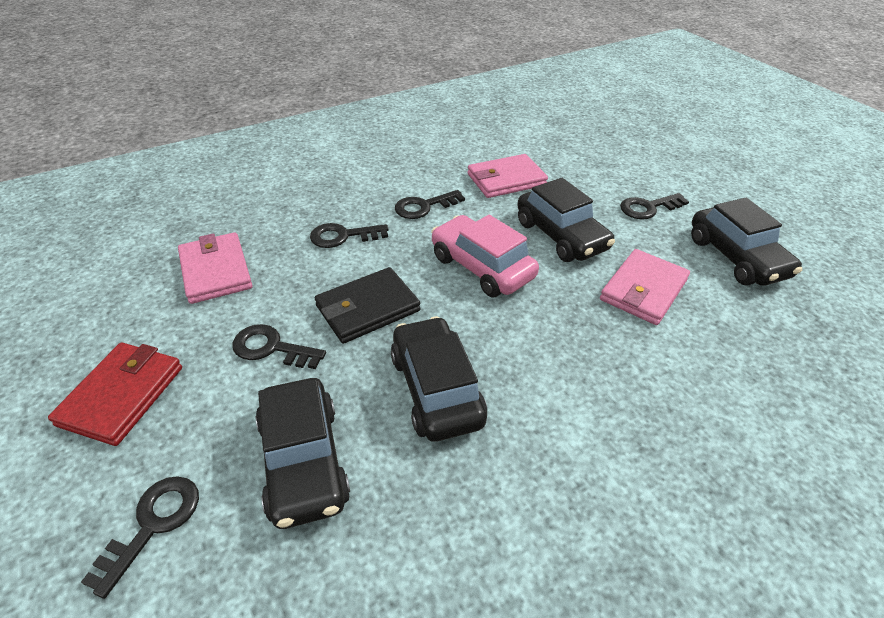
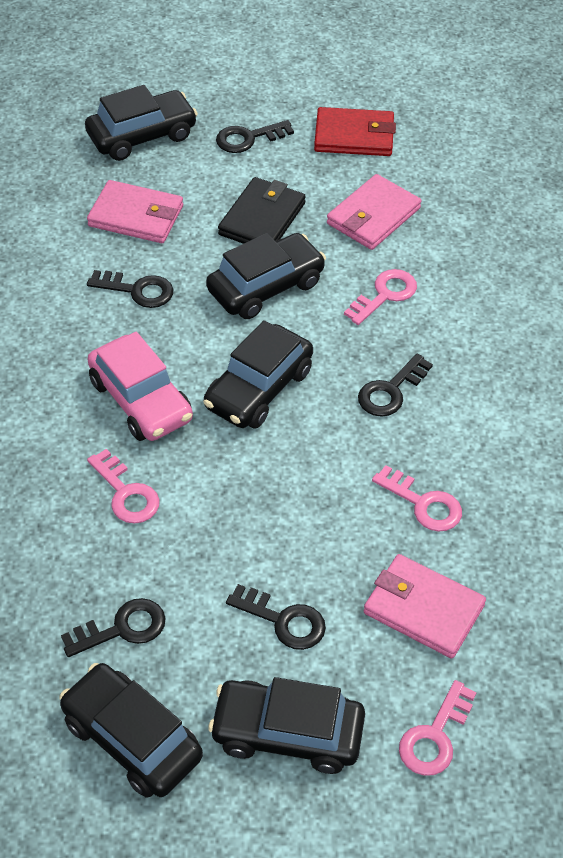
black car: [256,378,350,529] [391,316,487,442] [517,178,615,262] [691,198,802,286] = 4 -> [59,663,203,798] [85,85,198,161] [203,320,313,429] [206,233,326,319] [208,677,365,774] = 5
pink key: none = 0 -> [87,449,160,524] [344,269,417,325] [372,465,462,532] [399,680,477,776] = 4

